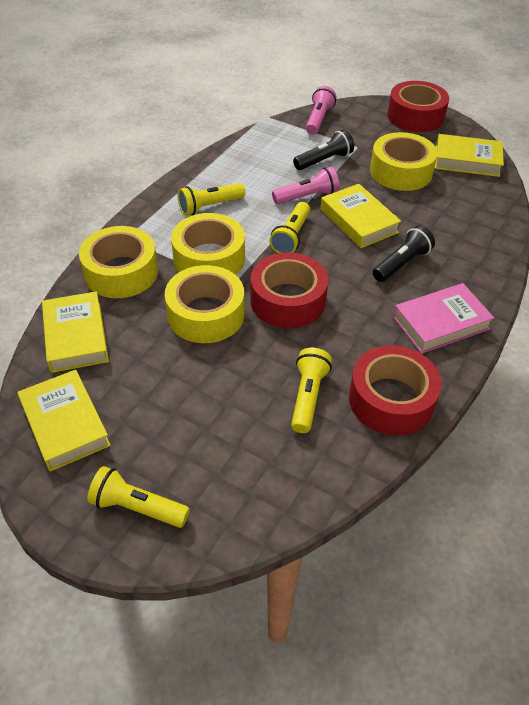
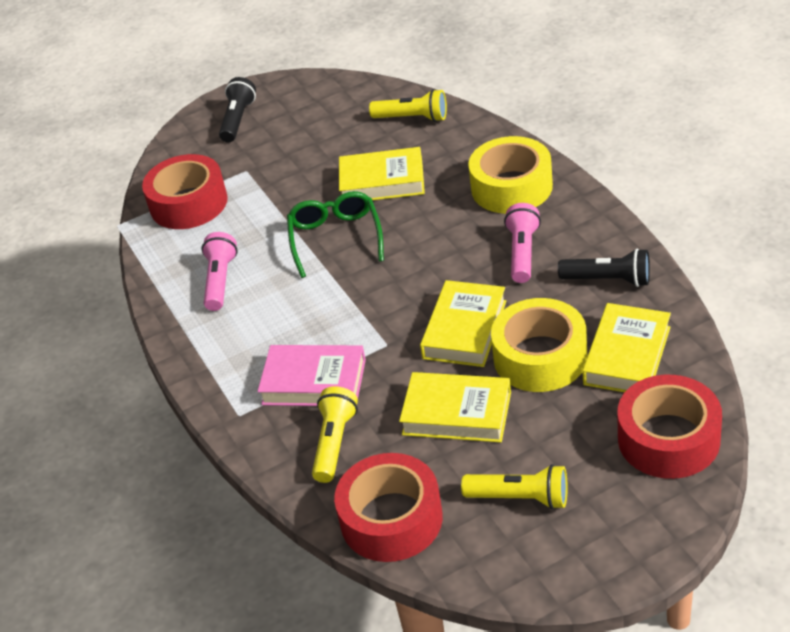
green glasses: none = 0 -> [287,191,384,278] = 1
yellow flashlight: [87,466,190,528] [178,183,246,216] [269,202,310,253] [291,348,332,433] = 4 -> [312,386,358,483] [369,89,447,122] [461,464,568,510] = 3
yellow tape: [79,226,158,298] [165,265,245,343] [171,213,245,275] [370,132,438,191] = 4 -> [468,136,553,214] [491,298,587,392] = 2

